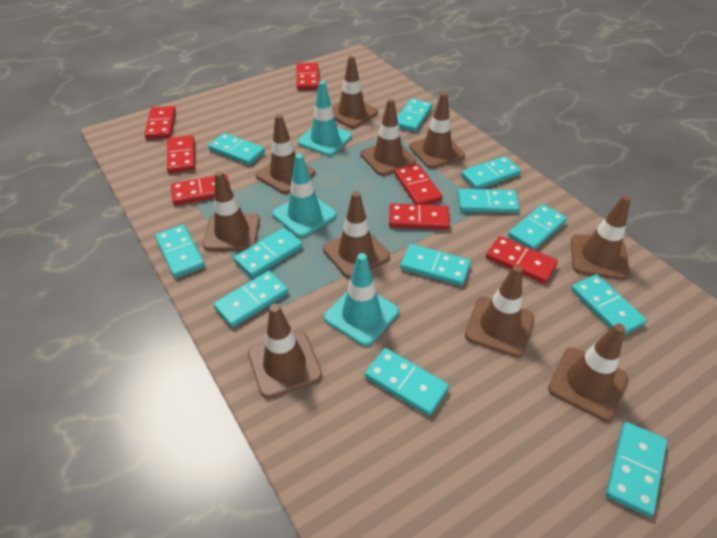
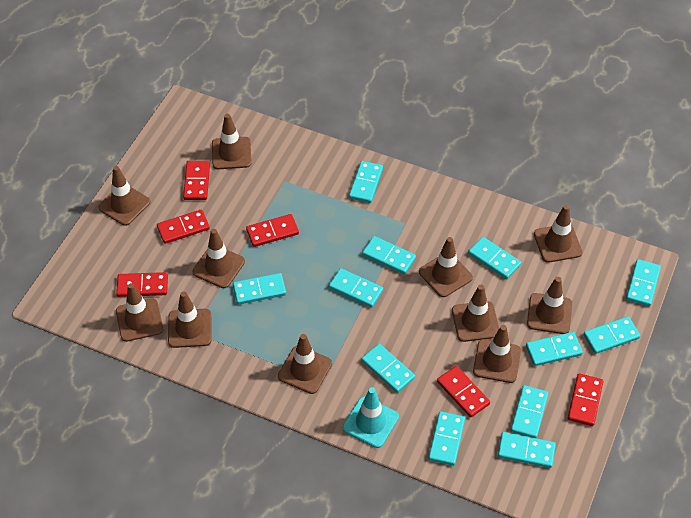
brown traffic cone: [203,171,260,251] [248,304,322,399] [256,114,315,194] [323,191,390,279] [332,56,378,128] [360,99,416,176] [409,92,465,168] [465,265,534,357] [548,323,628,421] [571,195,631,280] = 10 -> [98,166,150,226] [116,283,163,342] [168,291,212,348] [193,229,245,288] [212,114,252,169] [278,334,332,394] [419,237,473,297] [452,285,499,342] [473,325,521,383] [527,277,572,334] [534,205,582,262] = 11
red domino: [145,106,176,139] [167,135,195,173] [171,174,230,205] [296,63,319,90] [389,203,450,230] [395,164,443,205] [486,236,558,284] = 7 -> [116,272,168,297] [157,210,210,244] [183,161,210,200] [246,214,299,247] [437,366,490,418] [568,373,603,426] = 6
turquoise traffic cone: [273,154,337,238] [298,81,352,156] [324,253,399,346] = 3 -> [343,387,399,448] = 1

